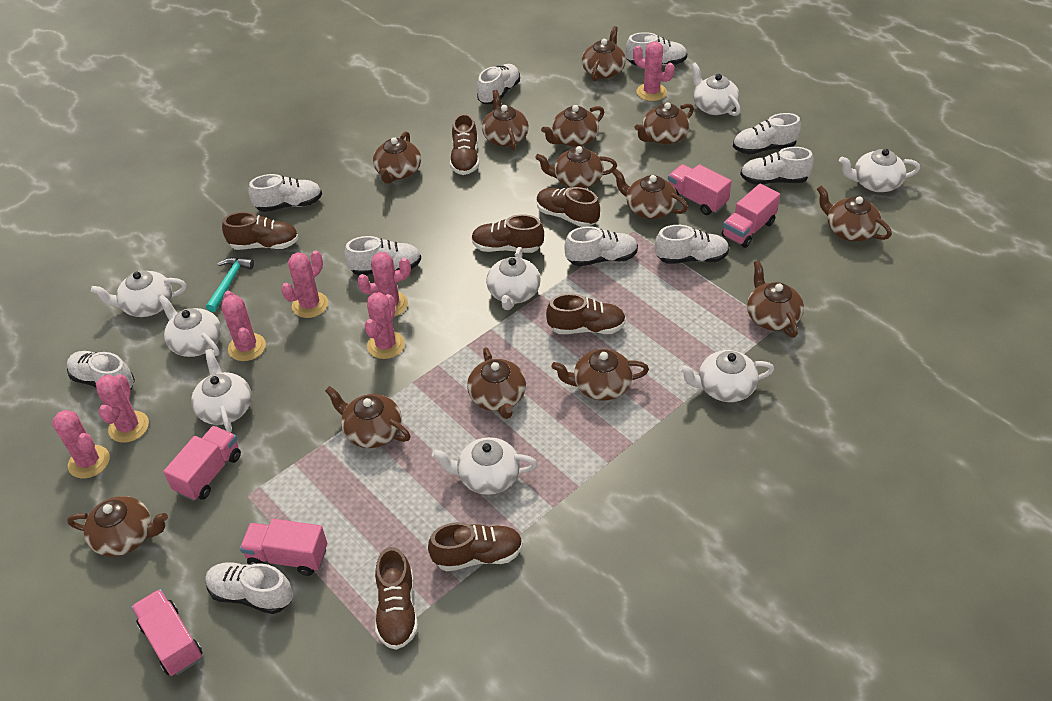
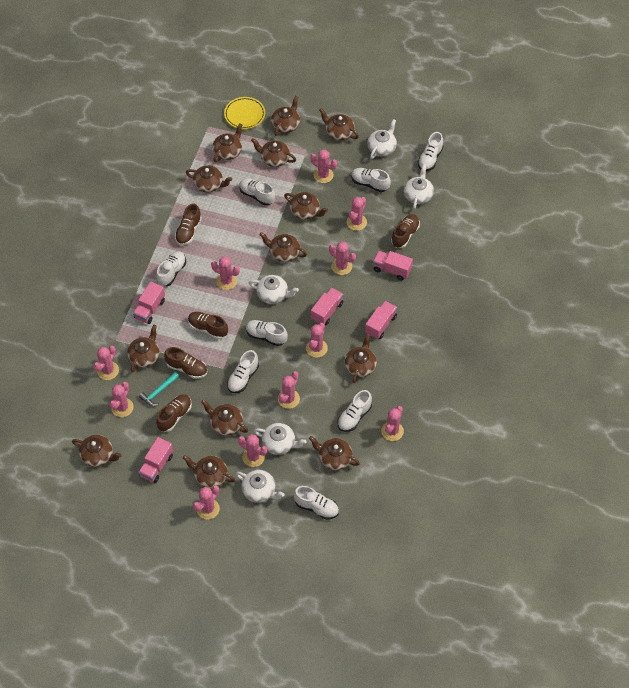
brown shoe: [222,212,299,250] [375,547,418,650] [428,522,523,572] [450,114,479,175] [471,214,544,253] [537,187,600,227] [546,293,626,334] = 7 -> [156,394,192,432] [164,347,207,379] [175,204,202,245] [188,312,228,339] [391,214,420,248] = 5
pink cactus: [52,410,110,478] [96,374,149,443] [221,291,266,361] [281,250,328,318] [357,252,411,317] [365,292,405,359] [633,41,675,101] = 7 -> [93,346,119,380] [110,382,134,417] [193,485,220,519] [211,257,240,290] [238,434,267,467] [278,371,300,409] [306,323,328,358] [310,150,337,183] [329,242,356,275] [347,197,367,231] [381,406,404,441] = 11
white shoe: [67,351,135,390] [205,562,293,614] [248,174,322,212] [344,236,421,276] [477,64,520,104] [565,226,638,266] [626,32,687,65] [655,225,729,264] [733,113,801,154] [740,147,814,185] = 10 -> [156,251,186,286] [227,350,259,393] [239,178,275,206] [246,320,288,346] [293,486,339,520] [337,390,372,432] [351,168,391,192] [418,132,443,171] = 8
white teapot: [91,271,187,317] [158,295,222,357] [191,349,252,433] [432,437,537,495] [486,247,541,310] [679,350,774,402] [691,63,741,116] [839,149,920,192] = 8 -> [236,470,285,503] [249,275,299,304] [254,423,307,455] [367,119,397,159] [404,164,434,209] = 5
yellow plate: none = 0 -> [224,97,265,129] = 1

